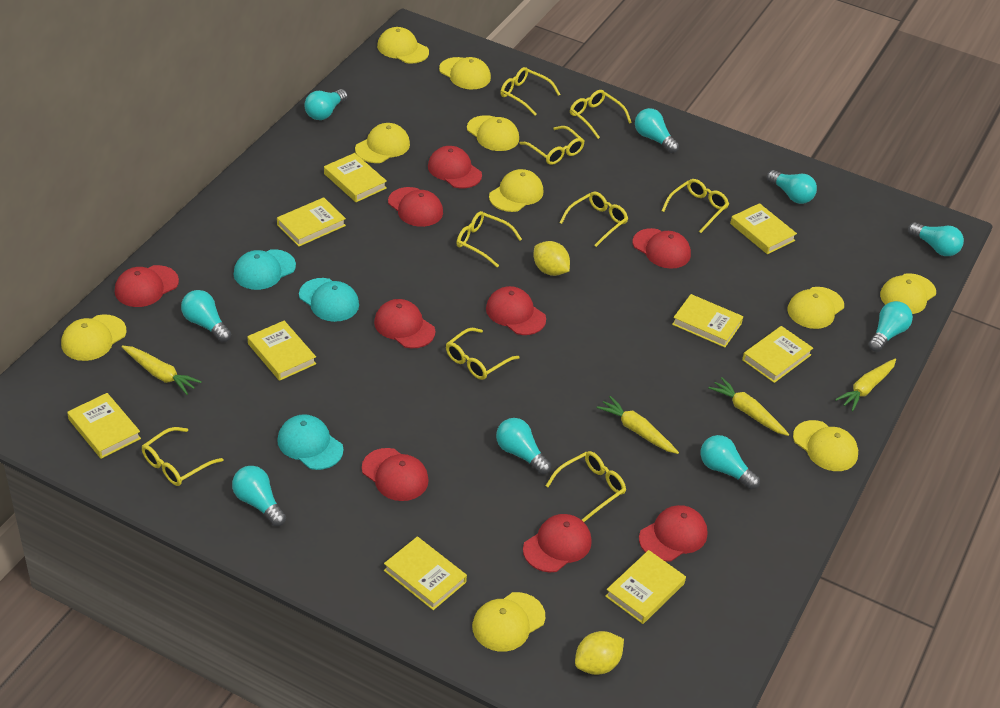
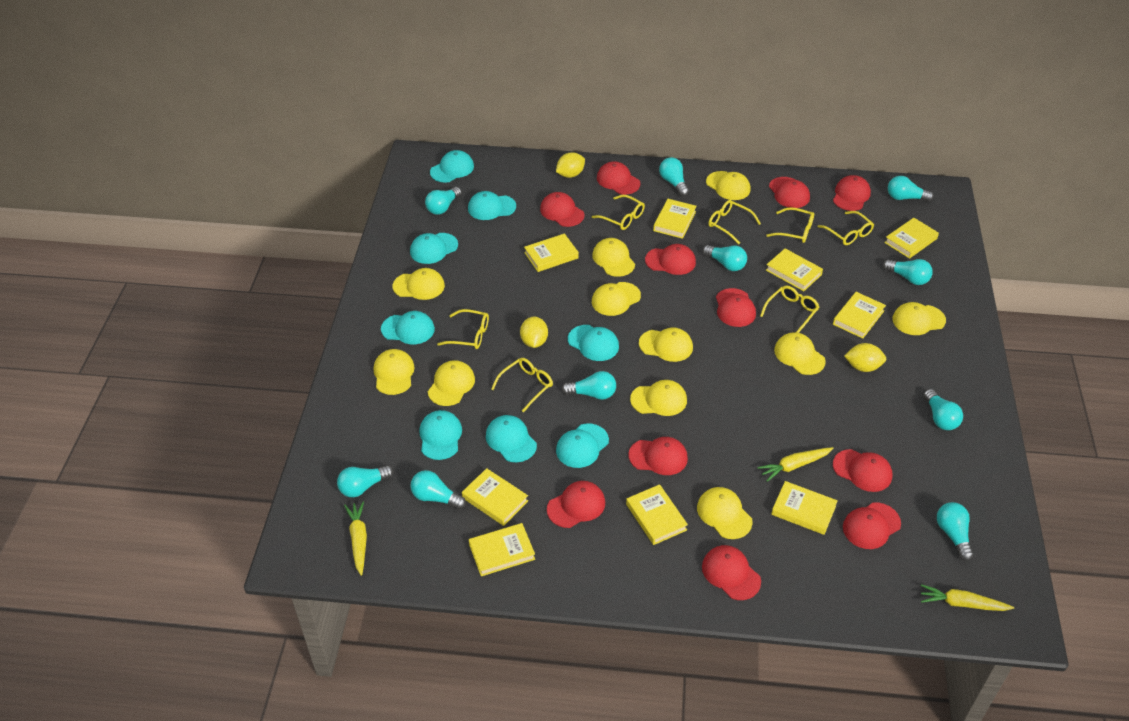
red cap: [115,265,179,307] [362,448,429,501] [374,299,435,348] [388,187,443,227] [428,146,482,188] [486,286,546,335] [523,514,592,572] [633,228,691,269] [639,505,707,562] = 9 -> [540,192,585,227] [547,481,605,528] [597,161,640,195] [628,437,688,475] [645,244,696,275] [702,545,761,600] [716,288,756,327] [769,177,810,208] [833,175,871,211] [833,449,892,492] [843,502,901,549] = 11
turquoise cap: [234,249,296,290] [277,414,343,470] [299,278,359,322] = 3 -> [381,311,435,344] [410,233,458,264] [419,410,462,460] [430,150,474,183] [468,191,516,220] [486,415,537,462] [556,423,609,468] [568,325,619,361] = 8
turquoise light bulb: [181,290,231,342] [232,466,286,526] [305,89,347,120] [496,418,551,475] [635,108,679,153] [701,435,760,490] [767,170,817,204] [868,301,913,352] [908,222,964,256] = 9 -> [337,465,393,497] [410,470,466,509] [425,187,462,215] [562,371,616,400] [659,157,689,196] [703,245,747,271] [883,259,933,285] [888,176,934,202] [924,389,963,430] [937,502,973,561] = 10
yellow cap: [61,314,126,361] [355,123,410,163] [377,27,429,64] [439,57,491,90] [467,115,519,151] [472,592,545,652] [489,169,543,212] [788,287,844,329] [793,420,858,471] [880,273,936,314] = 10 -> [374,349,415,395] [393,268,445,300] [428,360,475,406] [592,238,635,277] [592,282,641,316] [630,380,687,416] [639,327,693,362] [697,487,753,539] [706,171,750,200] [774,332,826,375] [892,302,946,335] = 11
yellow carrot: [122,345,202,395] [597,396,679,454] [708,377,789,436] [835,359,896,411] = 4 -> [344,502,367,576] [758,447,834,482] [921,584,1014,611] = 3
yellow glasses: [142,427,223,486] [446,328,519,380] [456,211,522,268] [500,67,561,116] [519,126,584,165] [546,451,626,522] [559,192,628,247] [570,90,632,139] [662,179,729,233] = 9 -> [437,309,489,349] [491,358,553,413] [592,195,645,230] [708,200,761,244] [760,286,819,333] [766,207,814,243] [817,211,874,245] = 7
yellow lemon: [534,241,570,276] [575,631,624,675] = 2 -> [520,317,548,348] [556,152,585,178] [844,343,886,372] = 3

